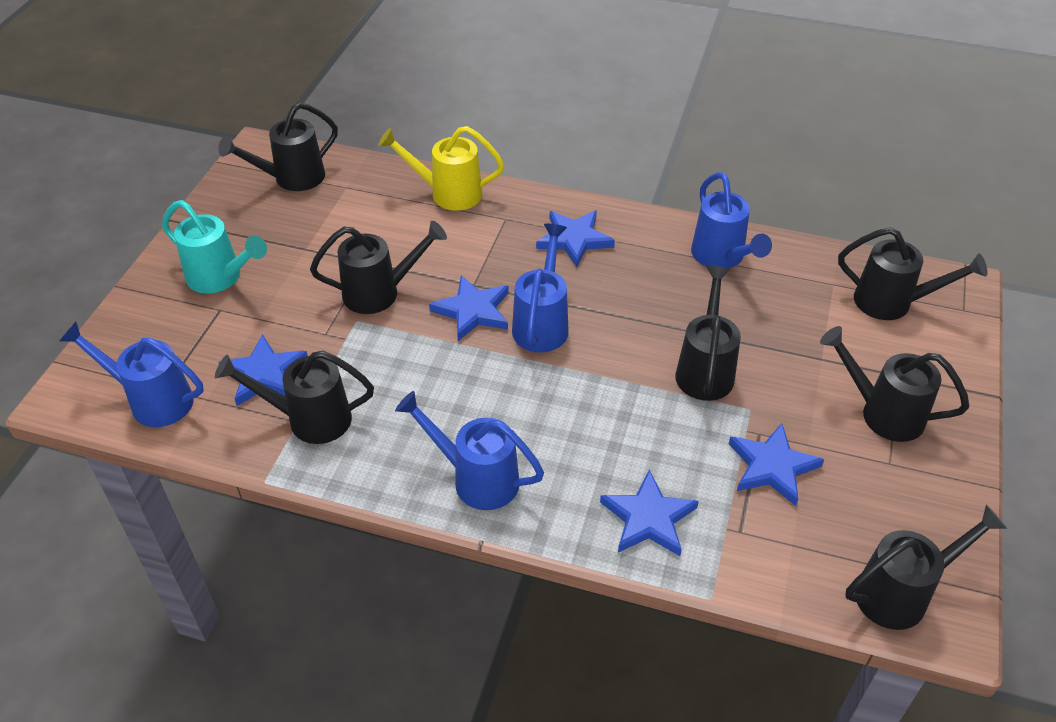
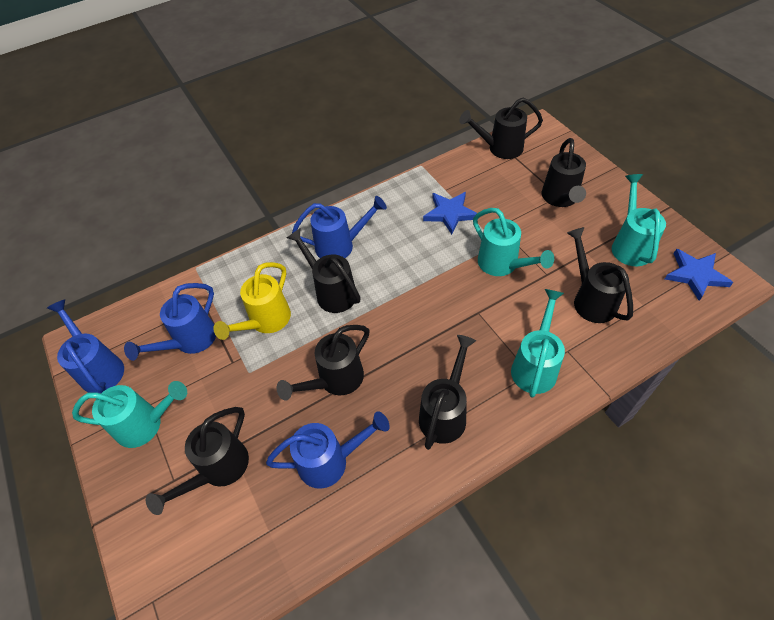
blue star: [218,334,308,406] [429,275,509,341] [536,210,615,267] [600,470,699,556] [729,423,824,506] = 5 -> [423,192,477,235] [665,249,733,301] = 2
turquoise watering can: [162,200,267,294] = 1 -> [72,381,187,448] [473,208,554,276] [511,289,565,398] [612,174,666,266] = 4

